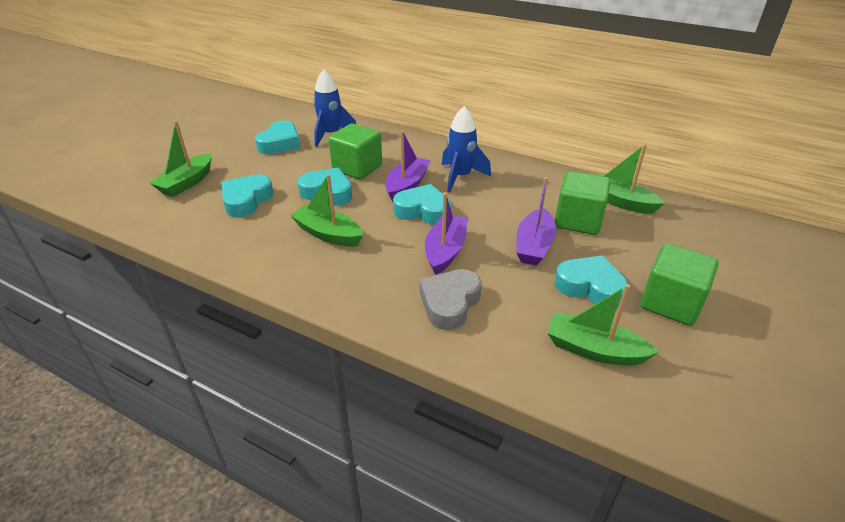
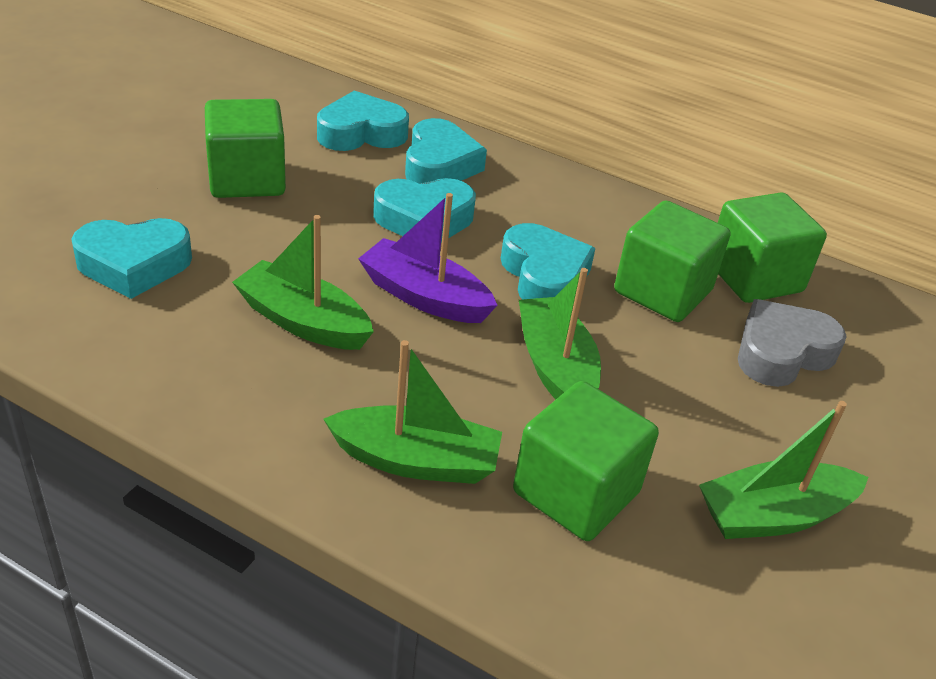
blue rocket: [313,69,356,147] [442,106,491,192] = 2 -> none = 0
green cube: [328,123,382,180] [555,171,610,235] [640,244,719,326] = 3 -> [205,99,286,198] [513,381,659,541] [614,200,731,322] [718,192,827,303] = 4
purple boat: [385,130,430,202] [425,192,467,275] [516,177,556,266] = 3 -> [358,193,497,323] = 1

